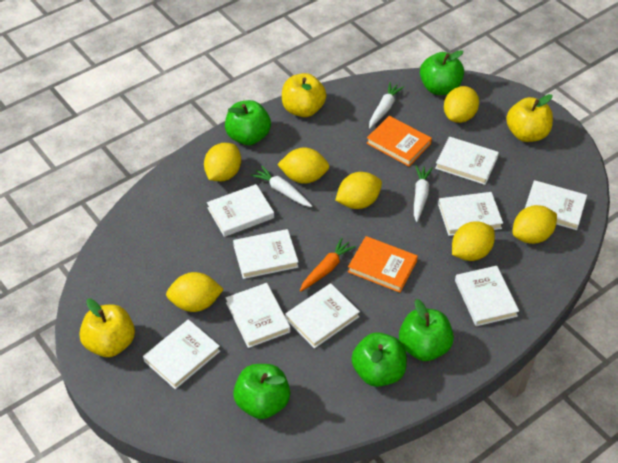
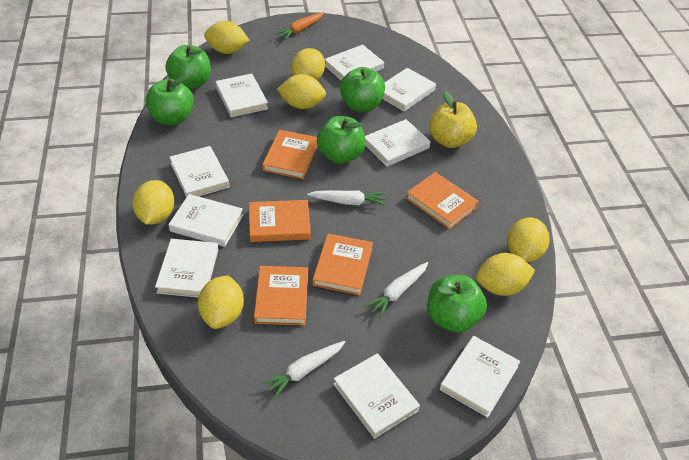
orange book: [348,236,418,293] [366,116,432,166] = 2 -> [249,200,311,242] [254,266,308,325] [262,130,317,179] [312,233,373,295] [406,172,479,229] = 5
yellow apple: [79,299,135,357] [282,73,326,117] [506,94,553,142] = 3 -> [429,91,477,148] = 1

